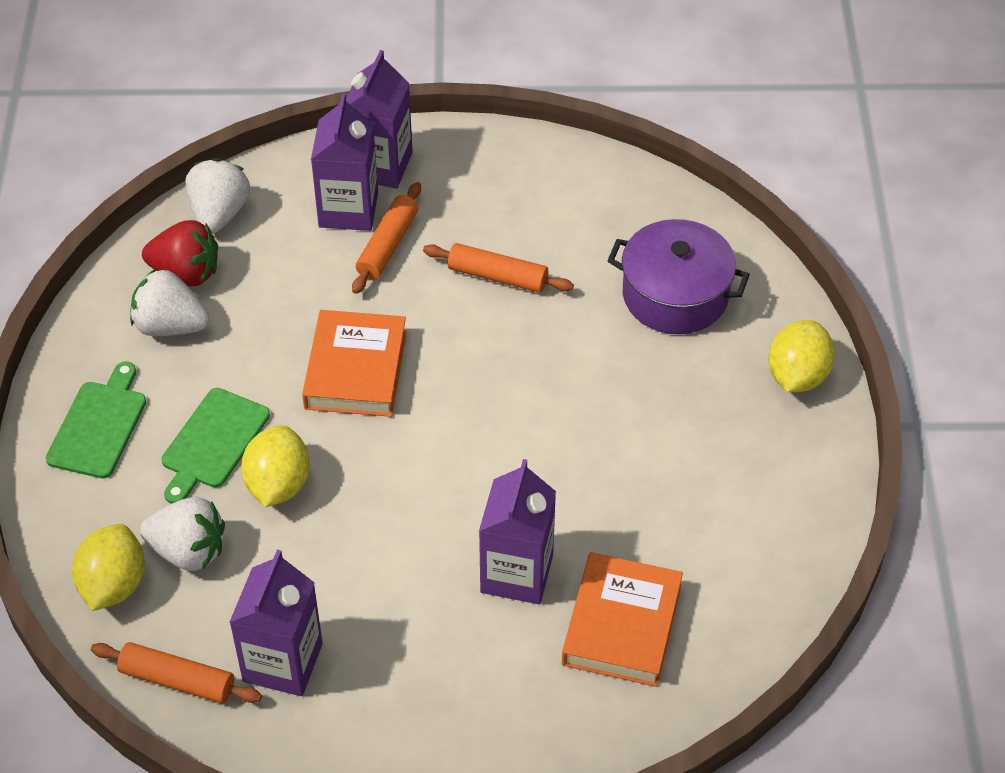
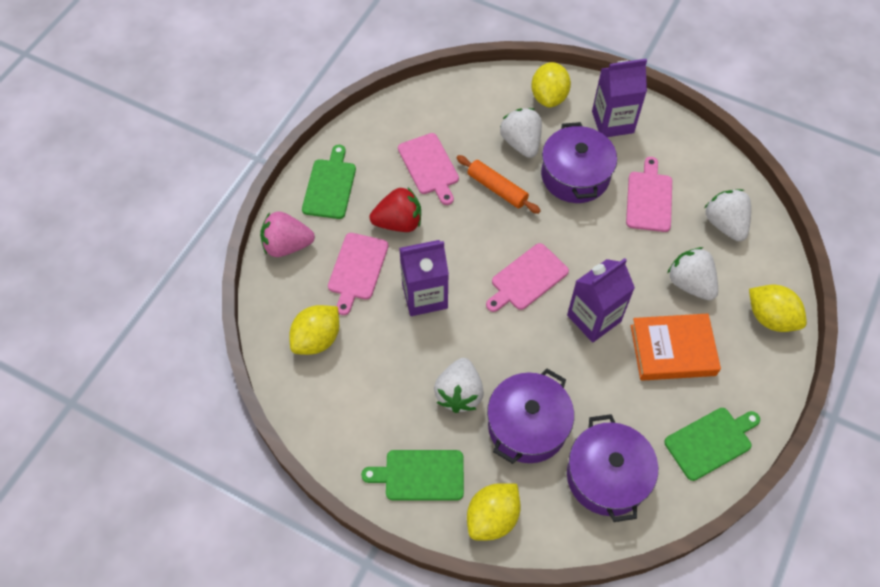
green cutting board: [46,361,146,478] [161,388,270,504] = 2 -> [302,145,356,219] [361,450,464,501] [664,408,760,481] = 3
orange book: [302,310,407,417] [562,552,683,687] = 2 -> [631,314,721,381] = 1
orange rolling pin: [91,642,262,704] [352,182,421,294] [423,243,574,293] = 3 -> [457,155,541,214] = 1
pink cutting board: none = 0 -> [328,233,388,315] [398,133,459,205] [486,243,569,312] [626,157,672,232] = 4
pink strawberry: none = 0 -> [260,211,315,257] = 1
purple carton: [229,550,323,696] [311,93,378,231] [346,50,413,188] [479,459,556,604] = 4 -> [399,240,449,316] [567,258,635,343] [592,59,647,137] = 3
purple pot: [607,219,750,334] = 1 -> [487,369,574,464] [541,122,617,203] [567,414,658,522] = 3
white strawberry: [130,269,210,336] [140,497,225,571] [185,158,250,234] = 3 -> [434,358,484,413] [500,108,542,158] [667,247,718,301] [705,189,751,241] = 4
yellow lemon: [72,524,145,611] [241,425,310,507] [768,320,835,392] = 3 -> [289,305,339,355] [467,483,521,541] [531,62,571,107] [749,285,807,332] = 4

